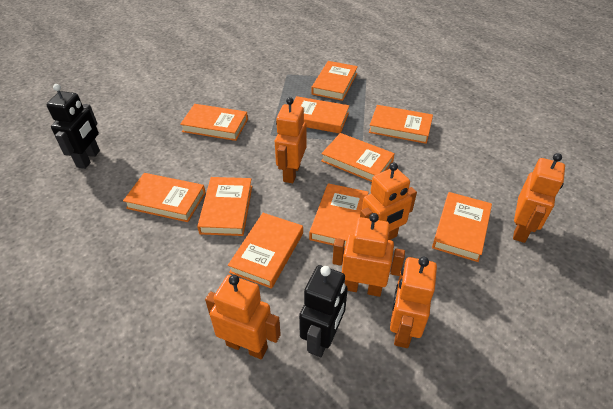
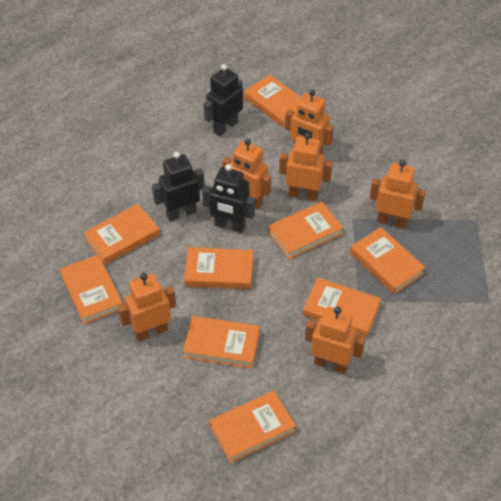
black robot: [46,84,100,169] [299,265,348,357] = 2 -> [152,152,204,221] [202,164,255,233] [204,64,243,136] = 3
orange book: [123,173,206,222] [180,104,248,141] [197,177,252,236] [228,213,303,289] [292,96,349,134] [309,183,369,248] [311,61,358,101] [321,133,395,182] [369,105,433,144] [432,192,492,262] = 10 -> [60,255,123,325] [84,204,160,265] [183,316,260,368] [184,247,253,289] [209,390,296,463] [244,75,302,128] [268,202,344,260] [303,278,381,337] [350,227,426,294] = 9

